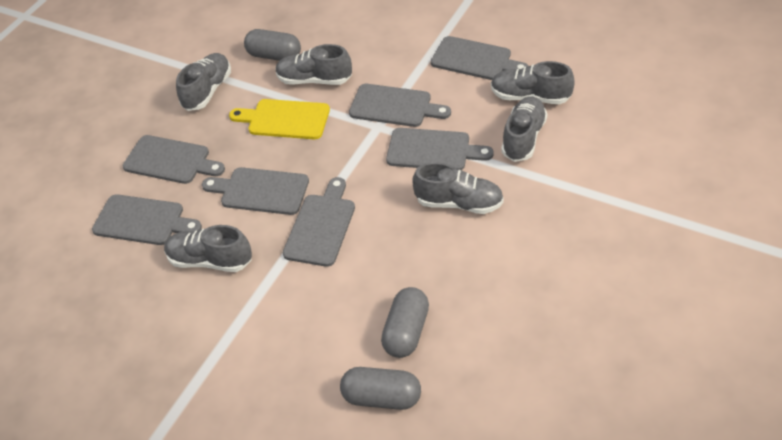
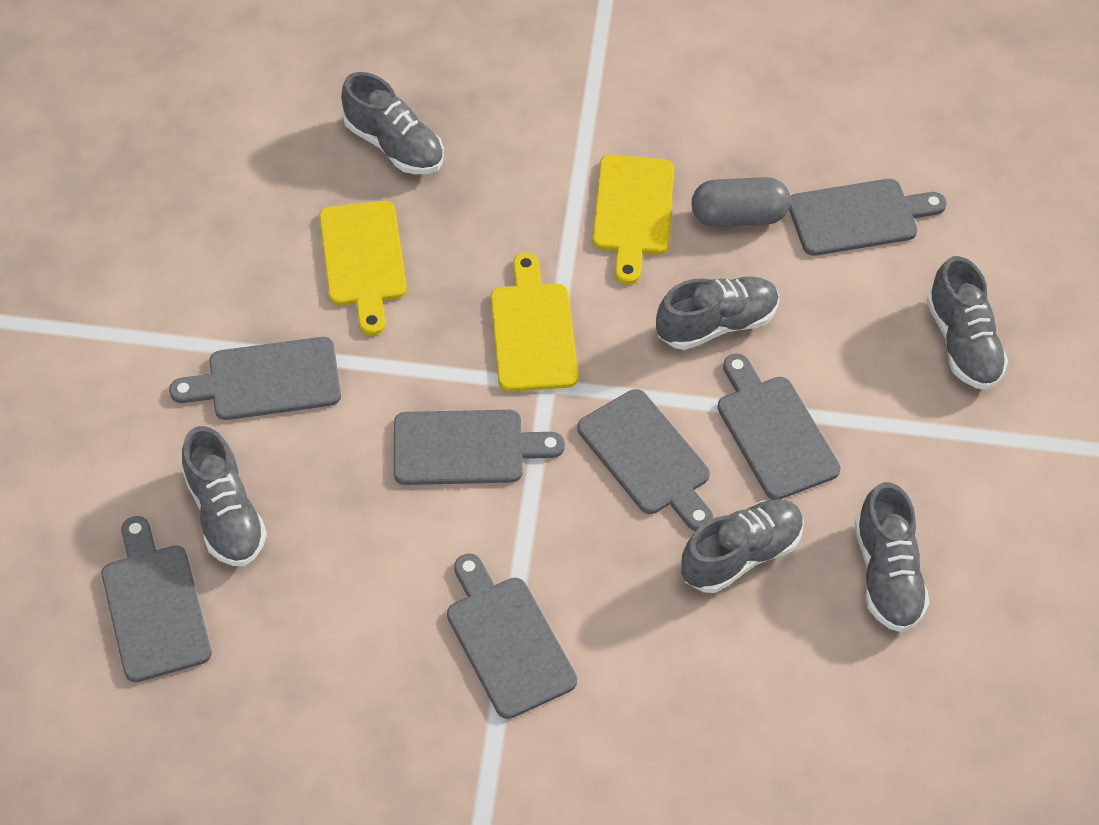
grey capsule: [244,29,301,61] [340,367,421,410] [381,287,429,358] = 3 -> [692,177,791,227] = 1
yellow cutting board: [229,99,330,139] = 1 -> [319,201,407,335] [490,253,578,392] [592,155,674,285] = 3

